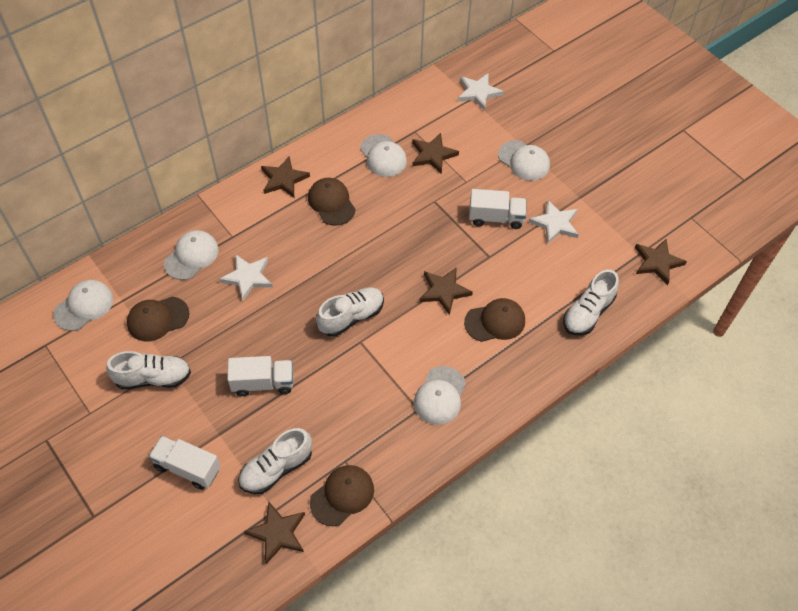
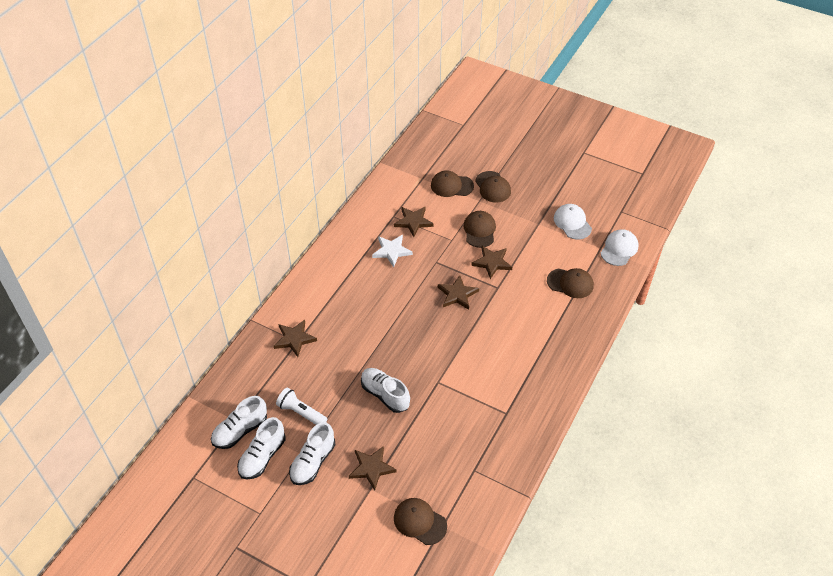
brown cap: [127,297,189,341] [308,178,355,226] [310,465,374,526] [464,298,525,342] = 4 -> [394,498,447,545] [431,170,474,197] [464,211,496,248] [475,171,511,202] [547,268,594,298] = 5
white cap: [53,280,113,331] [164,230,219,280] [360,134,407,177] [414,366,466,425] [498,140,550,181] = 5 -> [554,204,592,239] [601,229,638,266] = 2
white flashlight: none = 0 -> [276,388,327,425] = 1
white star: [219,254,273,301] [458,73,504,110] [529,200,579,244] = 3 -> [372,235,413,267] = 1
white truck: [148,436,221,490] [227,356,293,396] [469,189,526,229] = 3 -> none = 0

